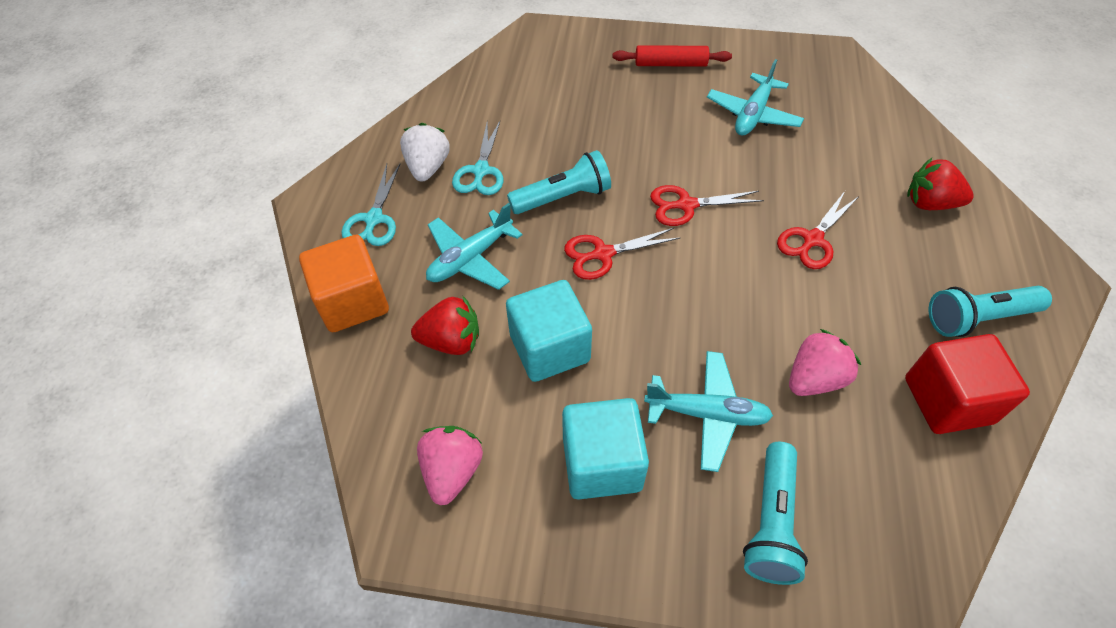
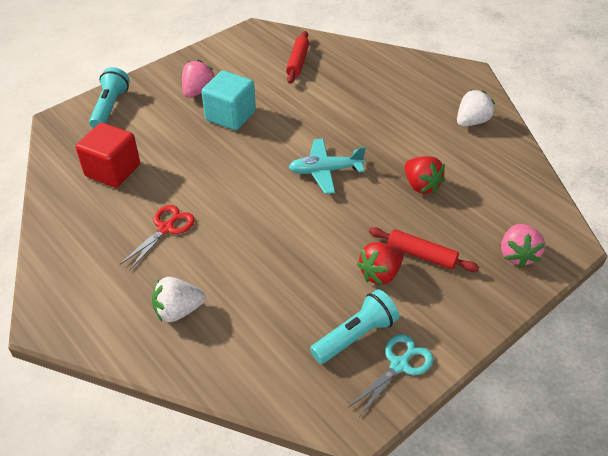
orange cube: [299,234,389,332] = 1 -> none = 0
red rolling pin: [613,45,732,67] = 1 -> [286,31,309,84] [369,227,479,272] = 2
red scissors: [564,228,681,280] [650,185,764,226] [777,191,859,269] = 3 -> [120,205,195,271] = 1
turquoise cube: [506,280,592,382] [562,398,649,499] = 2 -> [202,71,256,130] = 1
turquoise flashlight: [507,150,611,214] [743,442,808,585] [929,286,1052,337] = 3 -> [89,67,130,128] [310,289,399,364] = 2
turquoise plane: [426,203,523,290] [644,351,773,472] [707,59,804,136] = 3 -> [289,139,366,194] = 1
turquoise scissors: [341,164,400,246] [452,121,503,195] = 2 -> [349,334,434,417] = 1
white strawberry: [400,123,450,182] = 1 -> [152,277,206,322] [457,89,495,127] = 2

